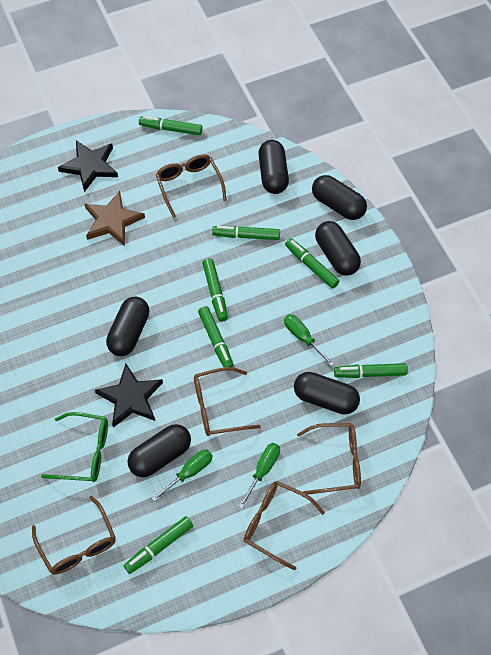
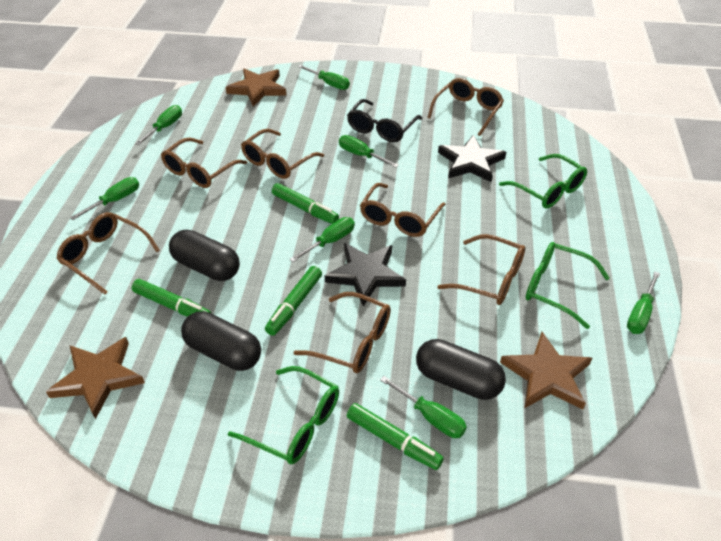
black capsule: [106,296,149,356] [127,424,191,477] [258,140,289,194] [294,372,360,415] [312,175,367,220] [315,221,361,276] = 6 -> [169,229,240,281] [181,311,261,371] [416,339,506,400] = 3
black glasses: none = 0 -> [347,99,422,142] = 1
brown glasses: [32,496,116,574] [156,154,227,218] [194,367,261,436] [244,481,325,570] [297,423,361,494] = 5 -> [56,212,160,295] [161,138,247,188] [241,129,324,179] [293,292,391,373] [360,183,446,237] [427,78,504,136] [437,234,525,305] = 7
brown star: [84,191,145,246] = 1 -> [46,337,145,419] [226,68,287,107] [500,332,592,410] = 3
green glasses: [41,412,108,482] = 1 -> [228,366,339,464] [499,154,587,209] [526,242,610,329] = 3
green marker: [124,516,193,574] [139,116,202,135] [198,306,234,367] [202,258,228,322] [212,226,280,240] [285,238,340,289] [334,363,408,378] = 7 -> [132,279,211,317] [265,266,322,336] [272,183,339,224] [347,403,444,470] = 4
green screwdriver: [151,449,213,502] [239,443,280,509] [284,314,334,366] = 3 -> [70,177,139,220] [135,105,182,145] [289,217,355,262] [298,65,350,90] [339,135,399,167] [380,376,467,438] [627,272,660,334] = 7

